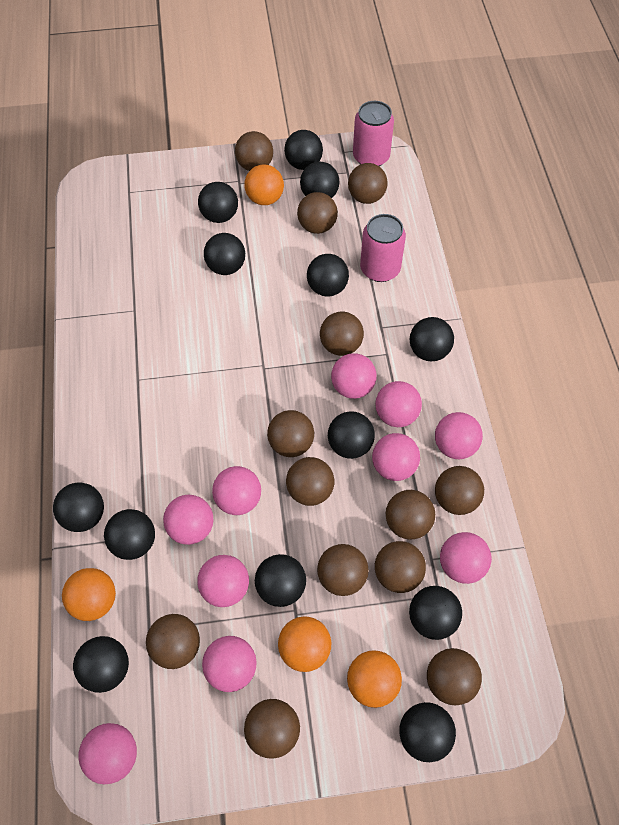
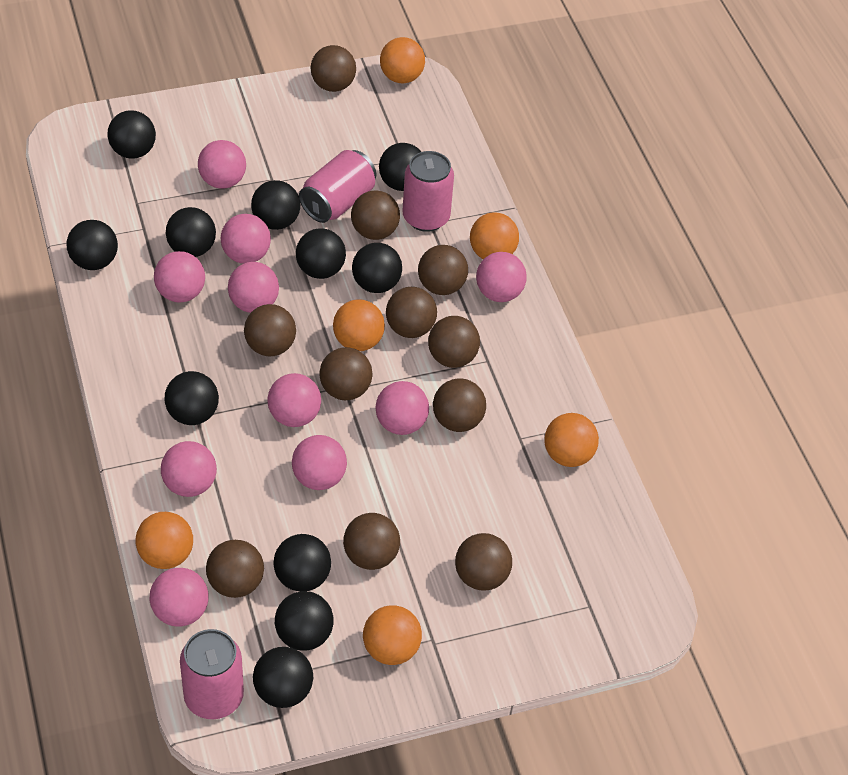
black ball: [53,483,104,532] [73,636,129,693] [104,509,155,560] [198,182,238,223] [204,233,245,275] [255,554,306,607] [284,130,323,170] [300,162,340,198] [307,254,349,297] [328,411,375,459] [399,702,456,762] [409,586,462,640] [410,317,454,361] = 13 -> [67,220,118,270] [107,110,156,159] [164,371,219,425] [166,207,216,257] [251,180,300,230] [253,647,313,708] [273,534,331,591] [275,591,334,651] [296,228,346,279] [352,243,402,293] [379,143,421,191] = 11
brown ball: [146,614,200,669] [235,131,273,171] [244,699,300,759] [267,410,314,457] [286,457,334,506] [297,192,338,234] [317,544,369,596] [320,312,364,356] [348,163,388,204] [375,541,426,593] [386,490,435,540] [427,648,482,705] [435,466,484,515] = 13 -> [206,540,264,598] [244,304,296,356] [310,45,356,92] [319,347,373,400] [343,513,400,570] [351,191,400,240] [386,287,437,338] [418,245,468,295] [428,316,480,368] [433,378,486,432] [455,533,512,591] = 11
orange ball: [62,568,116,621] [244,165,284,205] [278,616,331,672] [347,650,402,708] = 4 -> [136,512,193,569] [333,299,385,351] [363,605,422,665] [380,37,425,83] [470,212,519,259] [545,413,599,467] = 6
pink can: [353,101,394,166] [360,214,406,282] = 2 -> [180,629,244,719] [299,150,376,223] [402,151,454,232] = 3

